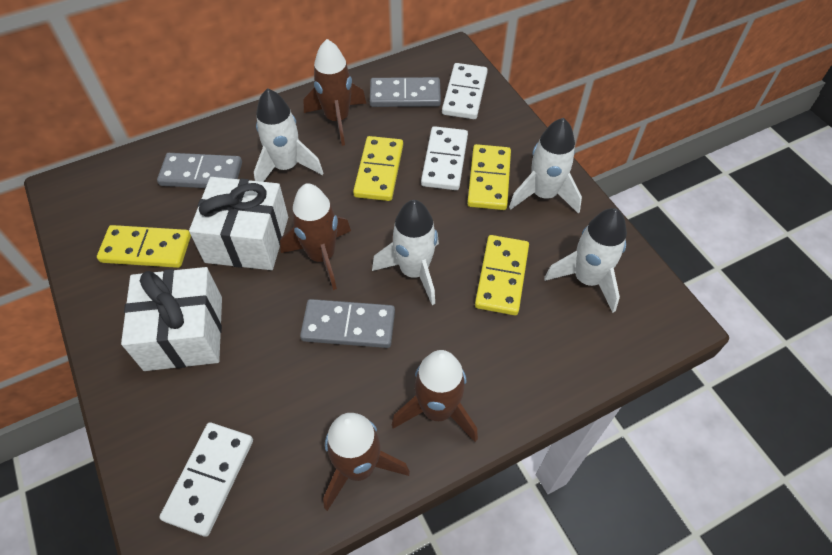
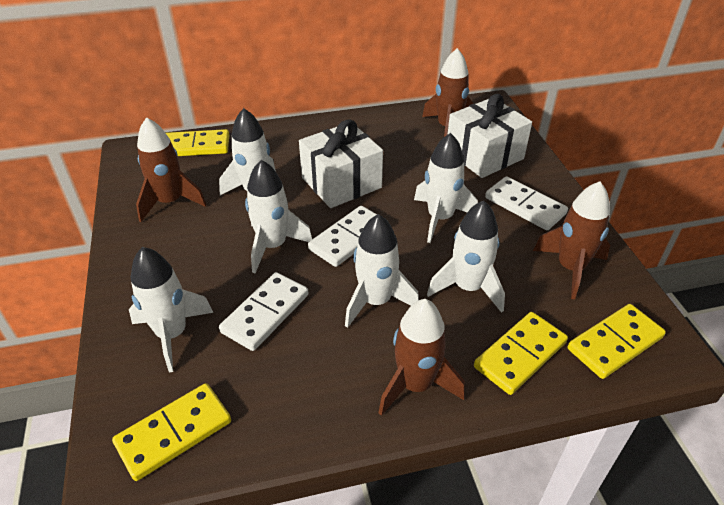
grey domino: [157,153,242,188] [300,299,395,348] [370,77,441,107] = 3 -> none = 0
white rocket: [254,88,323,182] [372,200,439,305] [509,118,582,214] [544,208,627,313] = 4 -> [129,247,213,372] [219,108,276,195] [245,160,312,273] [345,214,419,328] [414,133,478,243] [427,200,505,313] = 6

